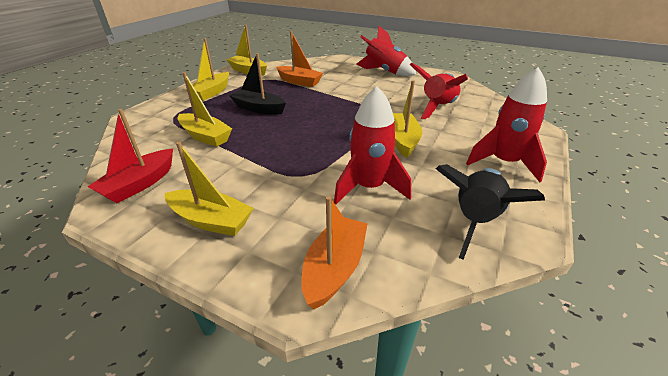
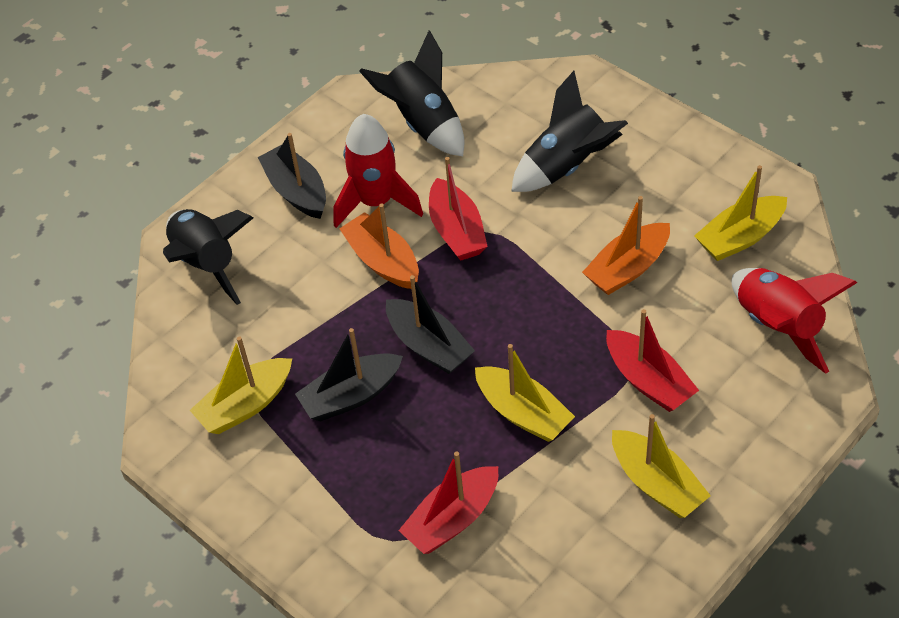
black boat: [229,53,286,115] = 1 -> [258,133,326,219] [295,328,403,421] [386,275,475,374] = 3
black rocket: [436,164,545,260] = 1 -> [163,209,253,305] [359,30,464,156] [511,71,628,192] = 3
red boat: [87,109,173,203] = 1 -> [398,452,498,554] [429,157,488,260] [606,309,699,412] = 3
red rocket: [334,86,411,204] [356,26,416,76] [410,62,468,119] [466,67,547,182] = 4 -> [333,114,423,228] [732,268,857,374] = 2
yellow boat: [165,142,254,236] [178,72,232,147] [185,38,229,101] [226,25,267,76] [393,80,422,158] = 5 -> [190,336,292,434] [475,344,575,442] [612,414,711,518] [694,165,787,261] = 4

